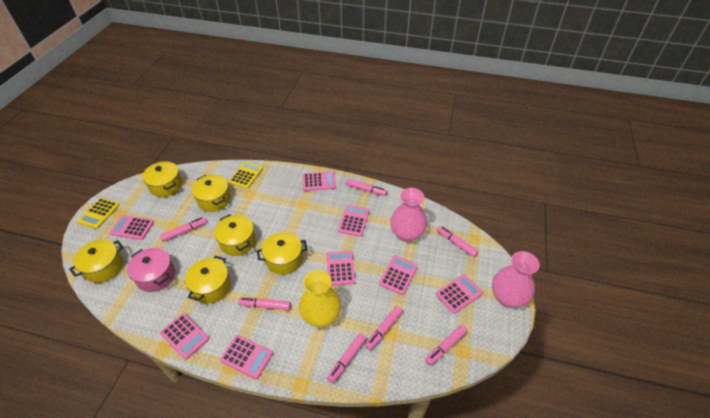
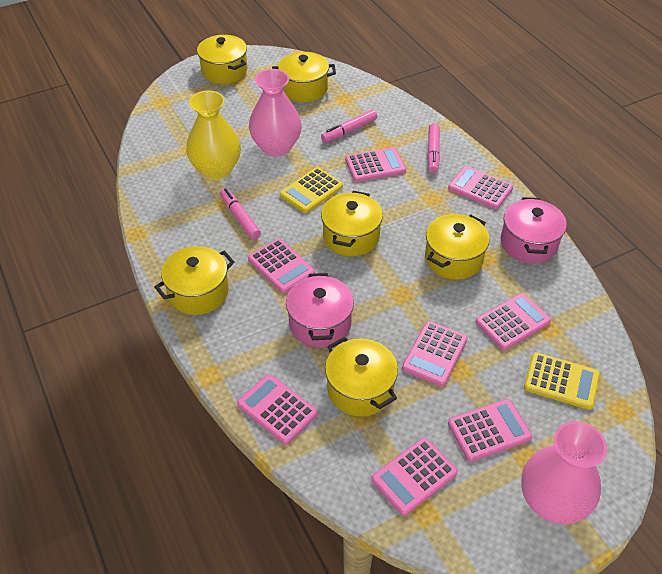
pink marker: [160,217,207,242] [238,297,291,310] [327,333,366,383] [346,179,387,196] [365,306,403,350] [425,325,468,366] [437,226,479,258] = 7 -> [220,188,261,240] [321,109,377,143] [427,123,440,173] = 3
pink pot: [127,248,175,292] = 1 -> [286,273,354,348] [501,197,567,263] = 2

